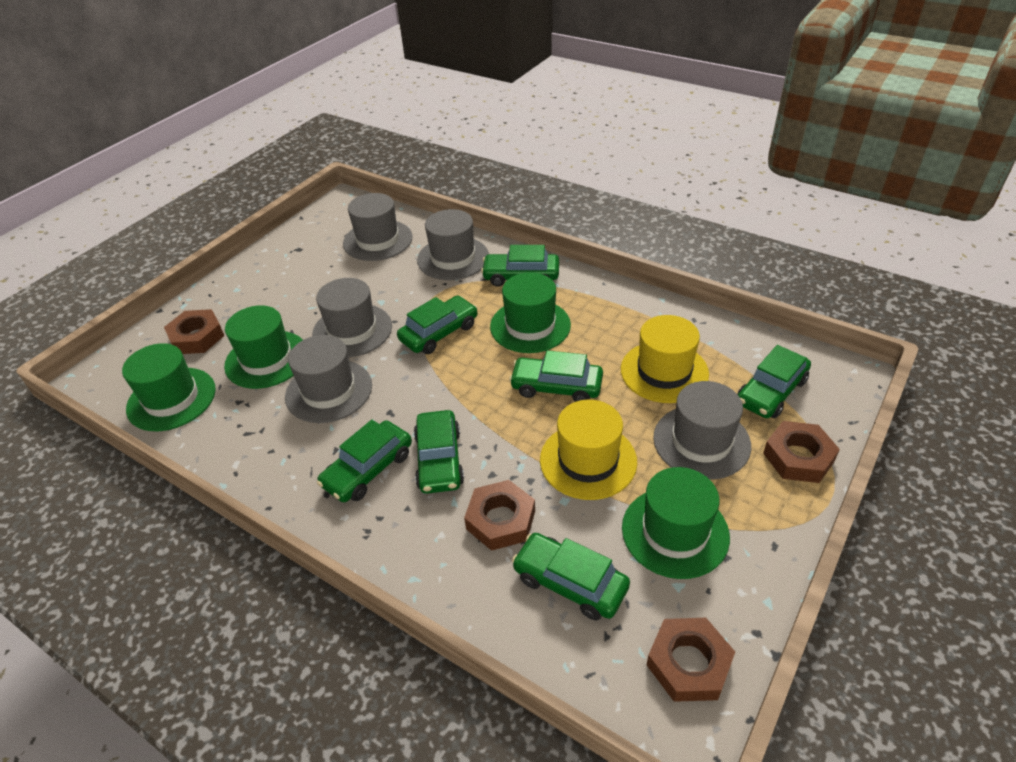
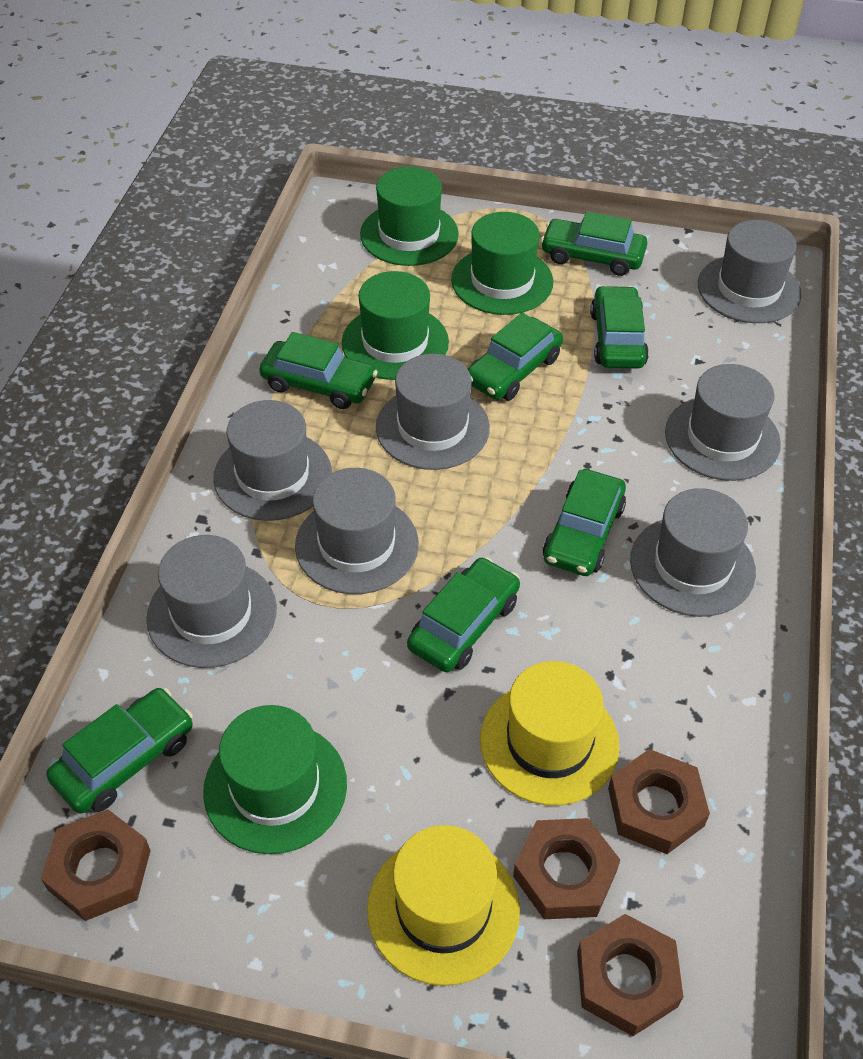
grey hat: [285,335,372,423] [312,278,392,357] [343,193,413,261] [417,209,489,280] [653,381,751,480] = 5 -> [146,535,277,668] [213,400,332,521] [295,468,418,594] [376,354,490,470] [630,488,756,617] [665,364,781,481] [698,220,801,323] = 7

